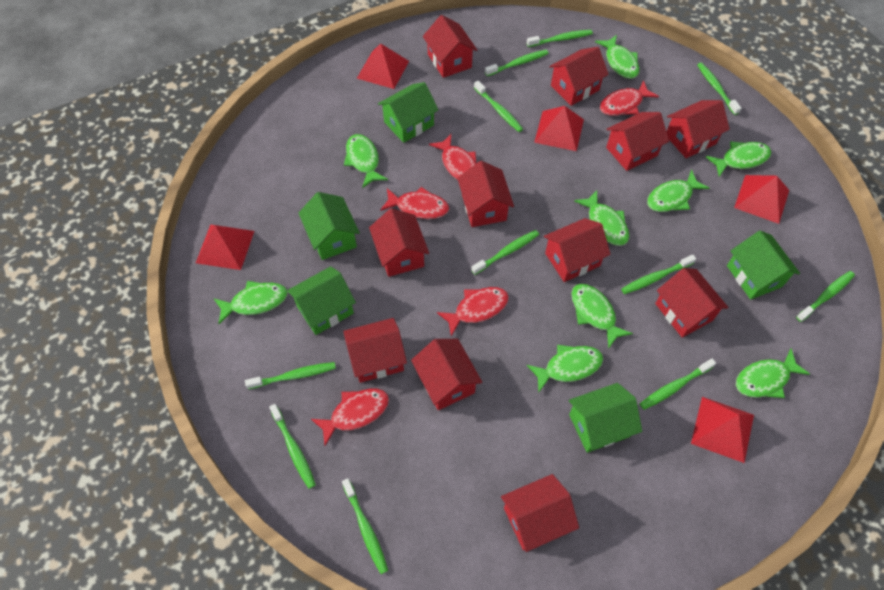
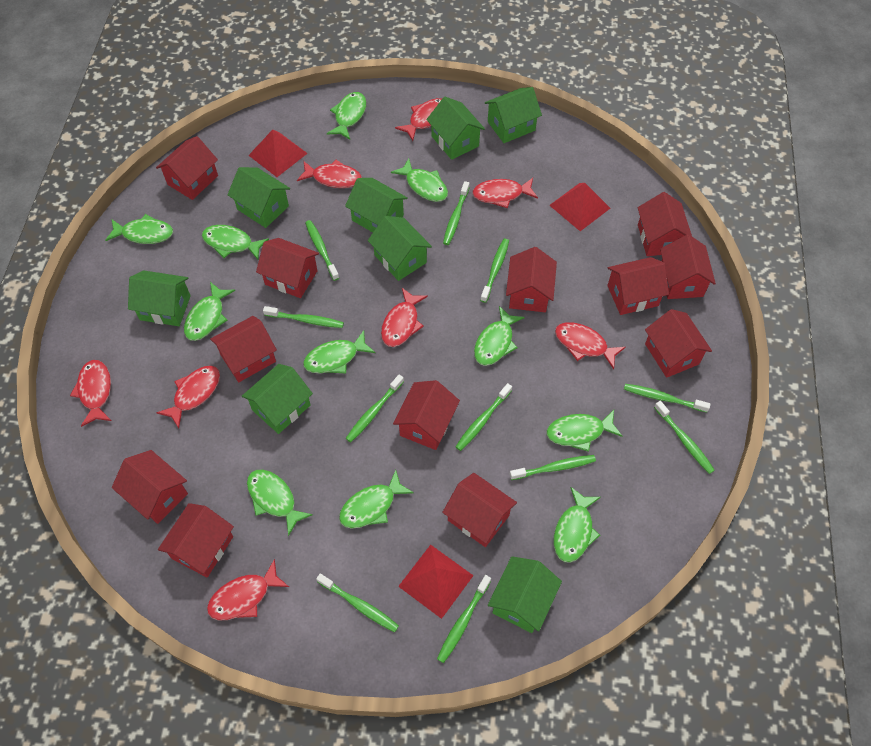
green fish: [213,281,288,324] [344,134,388,188] [526,345,603,392] [571,284,633,349] [574,191,629,246] [595,35,639,79] [647,170,709,212] [706,141,771,177] [736,349,810,398] = 9 -> [105,214,173,244] [184,282,235,341] [202,225,269,260] [247,470,313,536] [303,330,375,374] [327,92,366,140] [339,470,414,529] [391,158,448,202] [474,306,525,366] [547,410,622,452] [554,487,601,563] = 11
green house: [287,266,356,335] [299,192,360,260] [378,82,438,143] [569,383,642,453] [727,231,800,300] = 5 -> [128,270,191,326] [227,167,290,228] [242,364,313,434] [345,178,408,232] [368,216,432,281] [426,97,485,160] [485,87,542,143] [488,556,562,633] = 8
red fish: [311,389,389,446] [380,187,449,219] [429,134,476,180] [437,287,509,336] [600,80,659,116] = 5 -> [70,360,111,427] [157,366,220,428] [207,559,289,620] [297,160,362,188] [381,288,428,347] [395,98,442,141] [472,178,538,208] [555,322,626,369] = 8
red house: [343,318,407,383] [369,208,429,277] [411,339,482,410] [423,15,477,78] [457,161,514,227] [501,474,579,552] [544,218,611,282] [549,47,609,106] [606,112,669,171] [655,268,729,338] [666,100,730,158] = 11 -> [112,450,188,524] [156,136,218,200] [158,503,234,577] [210,316,277,382] [256,238,319,298] [393,380,460,450] [442,473,517,547] [506,247,557,312] [607,257,669,315] [638,192,692,256] [645,309,712,378] [660,234,716,299] = 12
red pyramid: [196,224,254,270] [357,44,409,89] [534,106,584,151] [691,397,754,463] [734,175,789,224] = 5 -> [248,129,308,177] [398,545,474,619] [549,183,610,231] = 3

